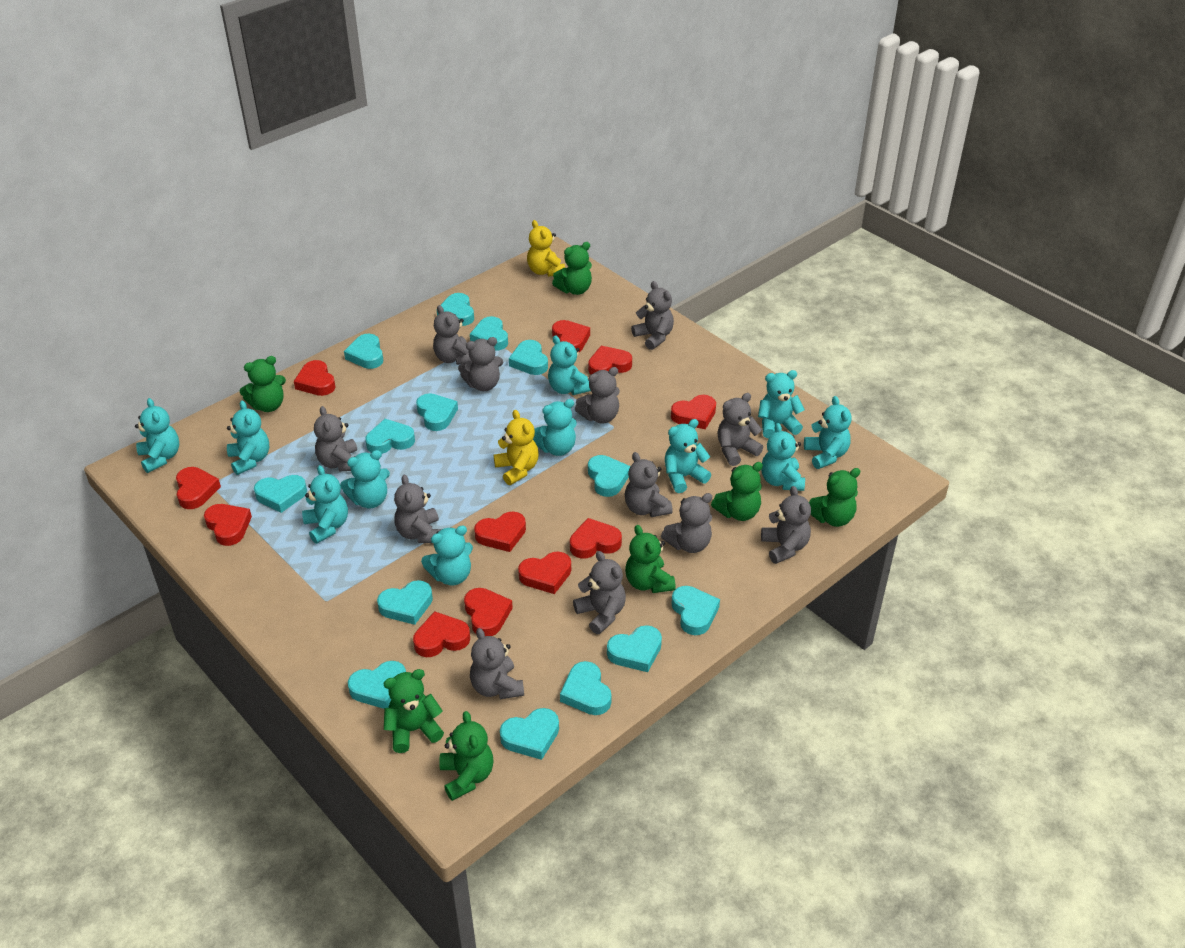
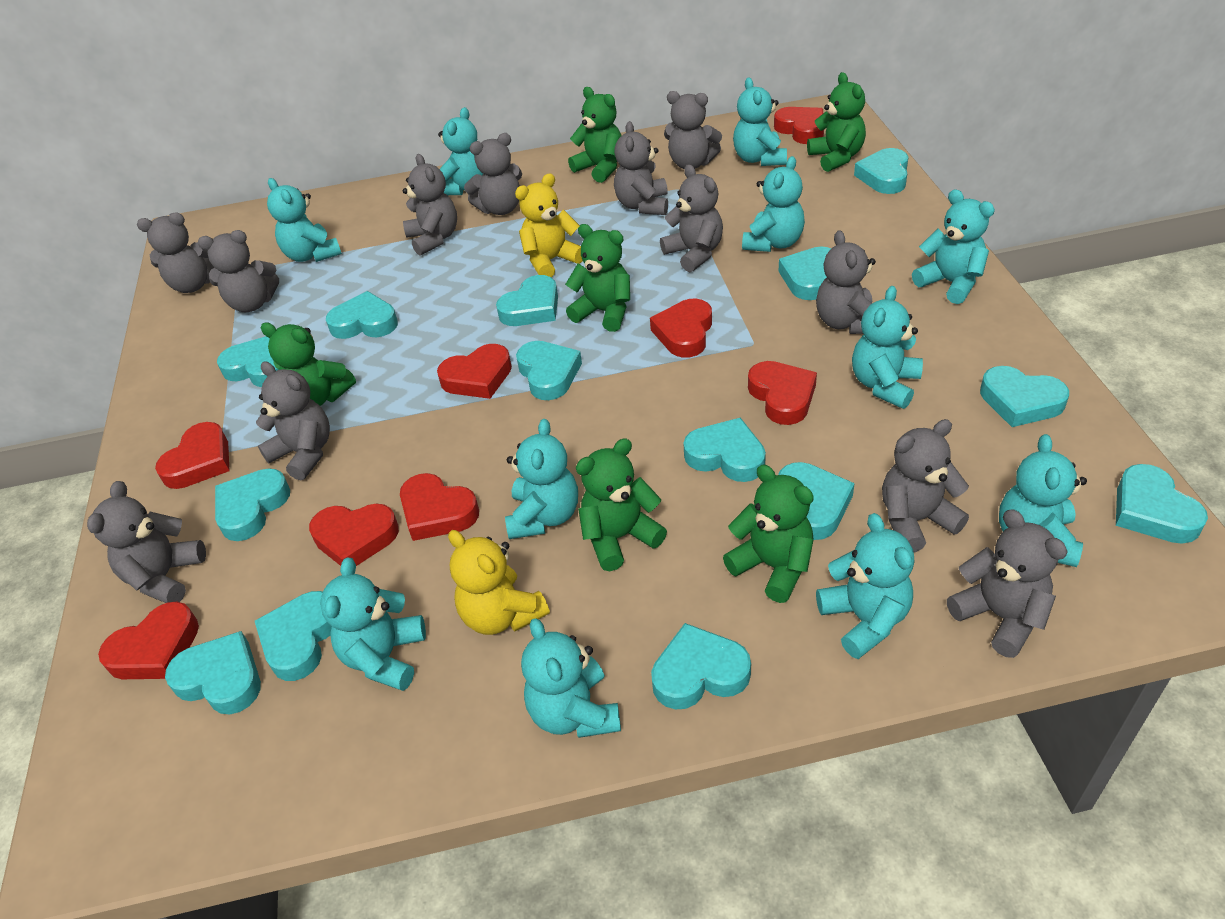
green teddy bear: [240,356,286,412] [384,669,444,753] [439,711,493,801] [552,242,592,295] [625,525,676,593] [711,462,763,521] [809,468,860,527] = 7 -> [260,323,356,406] [565,224,630,332] [568,87,621,183] [576,438,667,571] [723,465,814,603] [807,72,866,172] = 6
red heart: [176,467,221,509] [204,504,252,546] [294,360,336,396] [413,611,470,657] [464,588,513,636] [474,512,526,552] [518,552,571,594] [552,320,590,352] [570,518,622,559] [588,346,632,374] [671,395,716,429] = 11 -> [98,601,199,679] [155,422,230,489] [309,503,399,566] [400,473,479,541] [437,344,512,399] [650,298,712,358] [748,361,817,425] [774,107,824,144] = 8

